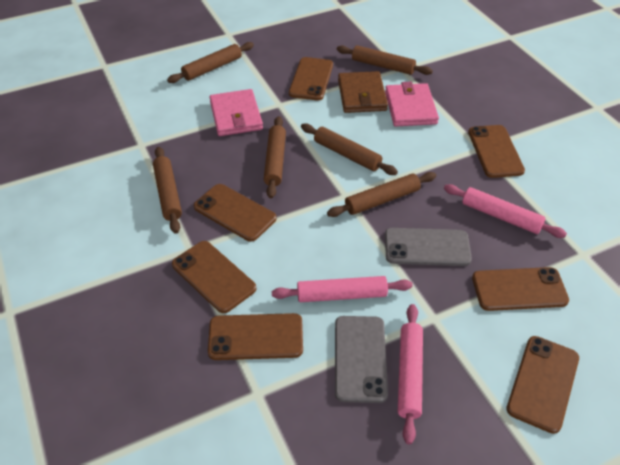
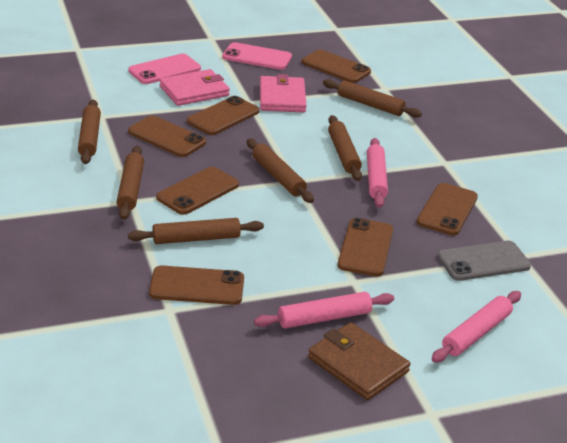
grey phone: [335,316,388,403] [385,228,472,266] = 2 -> [437,241,531,281] = 1
pink phone: none = 0 -> [128,54,201,84] [222,42,292,70] = 2

